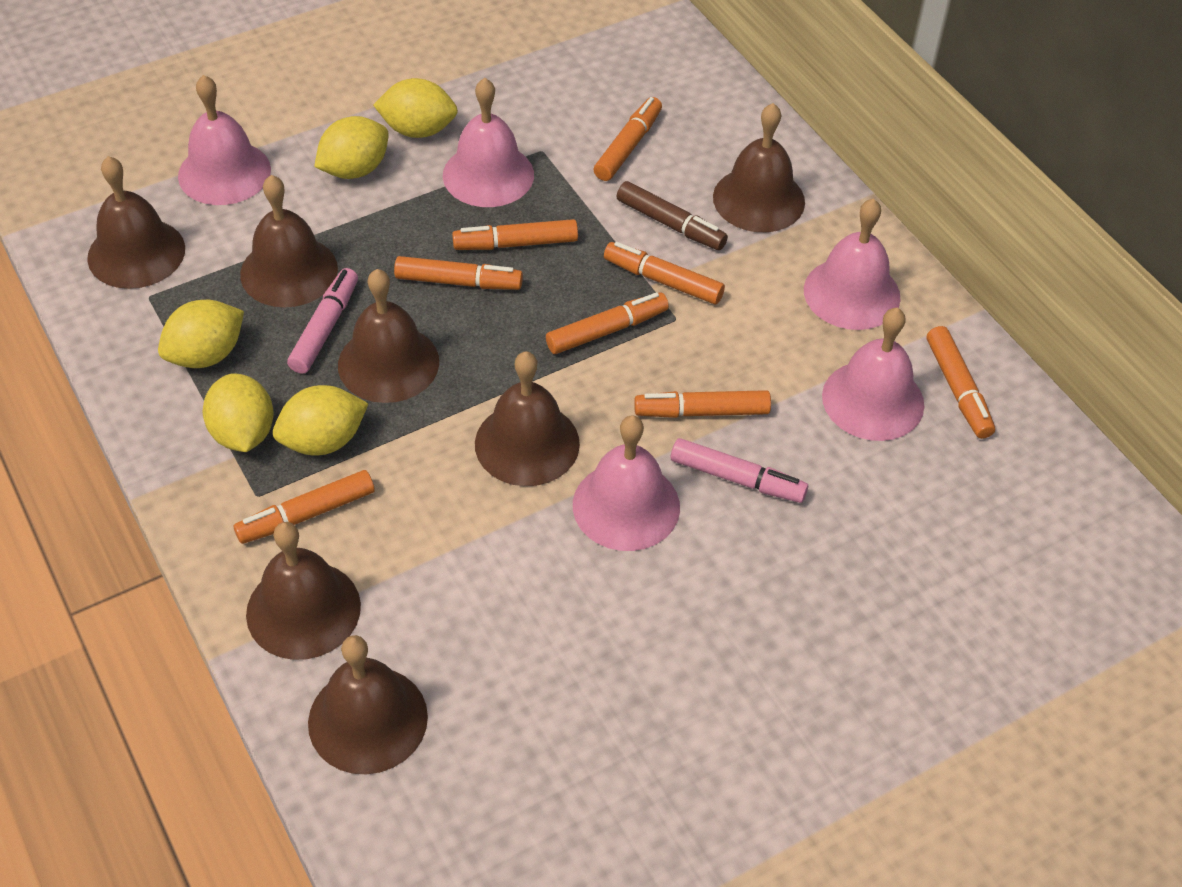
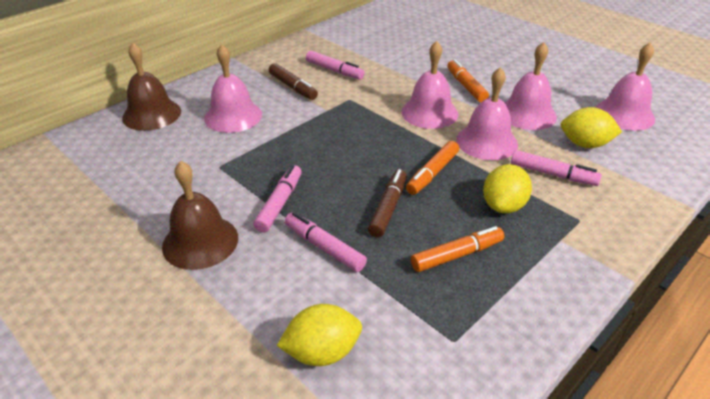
brown bell: [87,156,185,289] [240,175,338,307] [246,522,361,660] [308,635,428,774] [338,269,439,403] [475,351,580,486] [713,103,805,232] = 7 -> [122,42,181,131] [162,161,238,270] = 2
brown marker: [617,181,728,250] = 1 -> [269,63,318,100] [368,169,407,237] = 2
orange marker: [234,470,375,544] [394,256,523,290] [452,219,578,250] [546,292,669,354] [594,97,662,181] [604,242,725,304] [634,390,771,418] [927,326,995,439] = 8 -> [406,141,459,195] [411,226,504,272] [447,59,489,103] = 3
pink marker: [287,268,358,374] [671,438,808,503] = 2 -> [253,165,302,233] [285,212,367,272] [306,51,365,80] [511,150,602,186] = 4
yellow lemon: [158,300,244,368] [202,373,274,452] [273,385,369,455] [314,116,389,179] [373,78,458,138] = 5 -> [277,304,362,366] [483,164,532,213] [561,107,622,148] = 3

